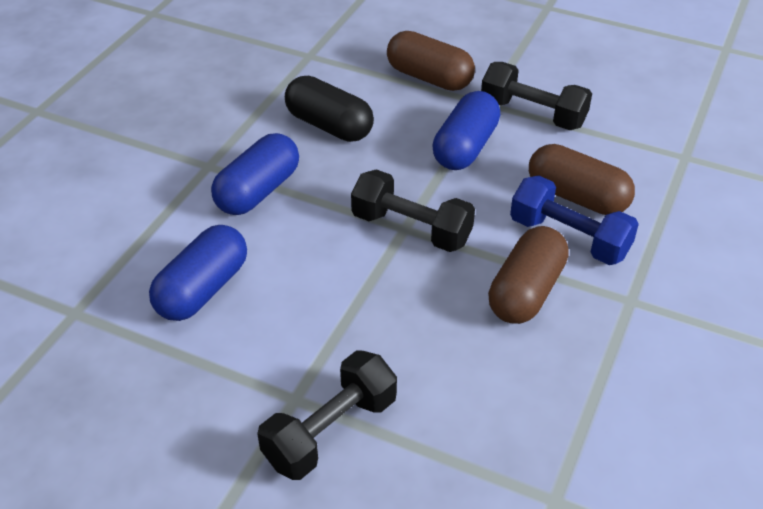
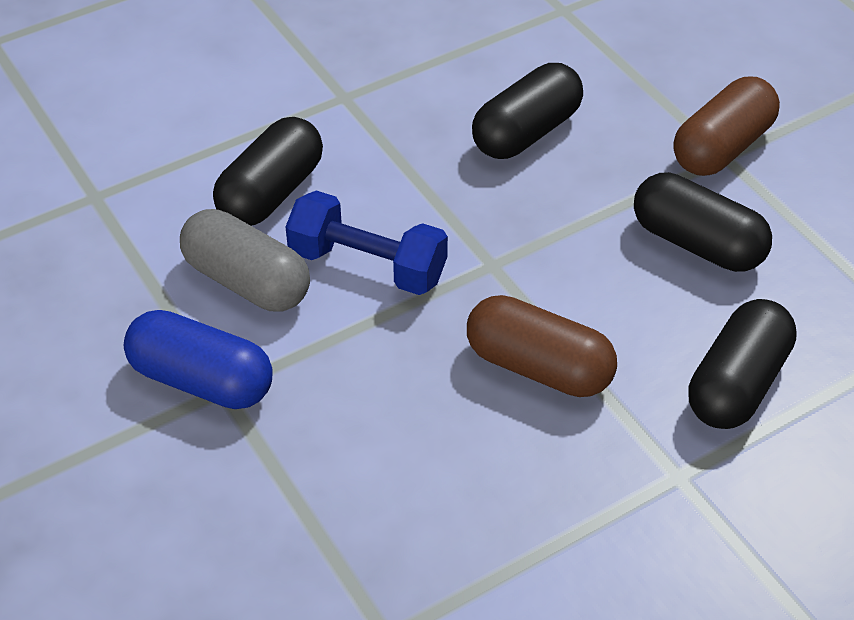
black capsule: [285,76,374,142] = 1 -> [213,117,323,226] [472,63,583,159] [634,172,772,272] [688,299,797,429] = 4
black dumbbell: [257,350,397,480] [351,169,475,252] [481,62,592,130] = 3 -> none = 0
blue capsule: [149,225,247,321] [211,133,299,215] [432,91,500,170] = 3 -> [124,310,273,409] = 1
brown capsule: [387,31,475,91] [488,226,569,324] [529,144,635,215] = 3 -> [467,295,617,397] [673,77,780,176] = 2
grey capsule: none = 0 -> [180,209,310,311] = 1

